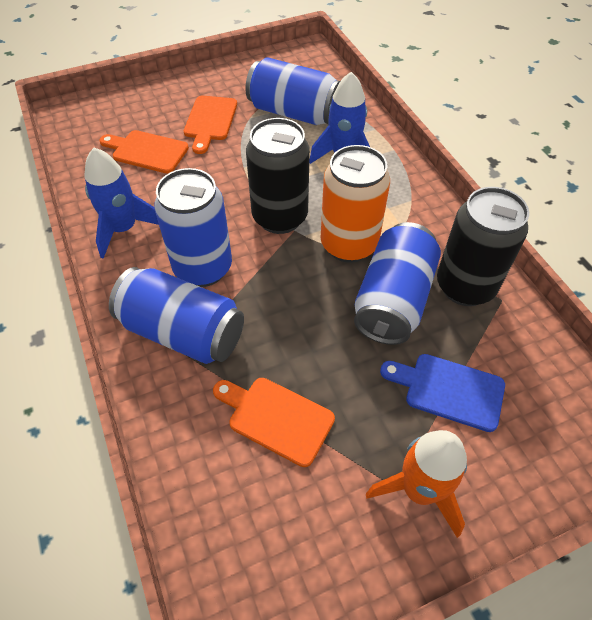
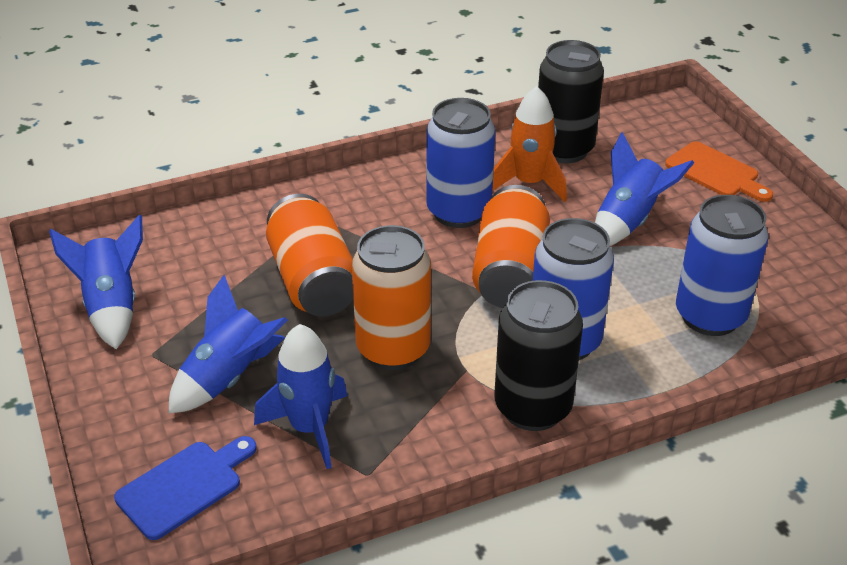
blue can: [109,267,244,364] [154,168,232,287] [245,57,340,125] [354,222,441,345] = 4 -> [426,98,495,228] [533,218,614,360] [676,195,768,336] = 3
blue rocket: [84,148,159,259] [309,72,370,164] = 2 -> [49,214,143,349] [169,275,288,413] [254,324,347,469] [595,132,694,246] = 4
orange can: [321,145,390,263] = 1 -> [266,194,353,316] [352,225,431,370] [472,185,550,308] = 3
orange cutting board: [100,130,189,173] [184,96,237,154] [213,378,335,467] = 3 -> [665,141,773,202] = 1

